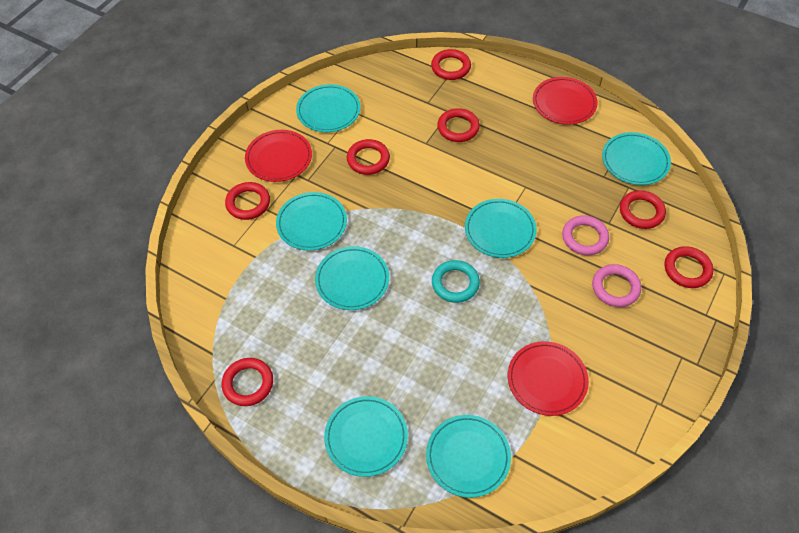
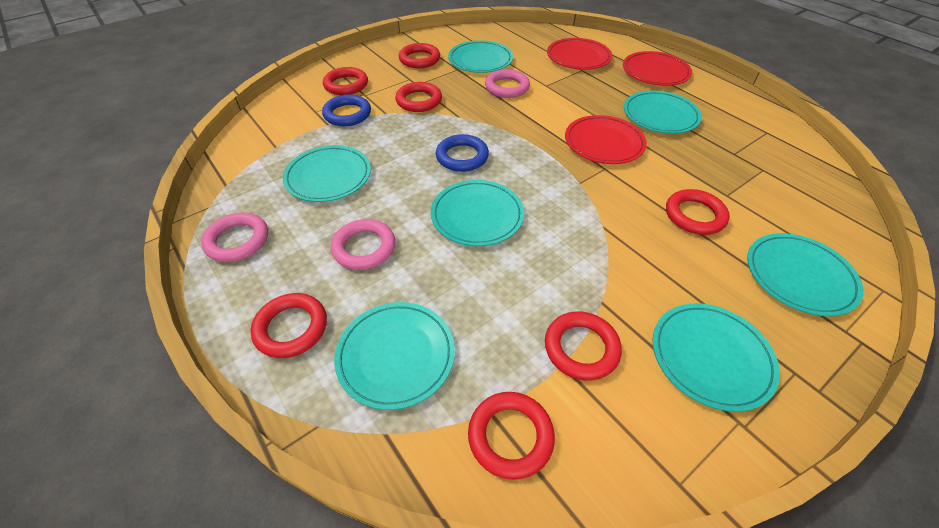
blue ring: none = 0 -> [322,94,371,126] [436,134,489,172] = 2
pink ring: [562,215,609,255] [592,264,641,307] = 2 -> [201,213,268,262] [331,219,395,270] [485,69,530,98] = 3
turquoise ring: [432,260,480,303] = 1 -> none = 0

